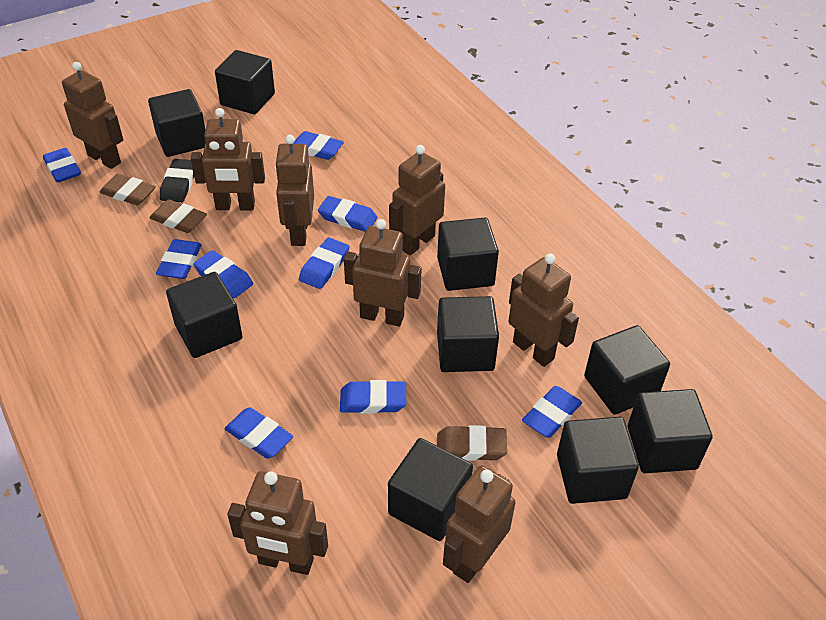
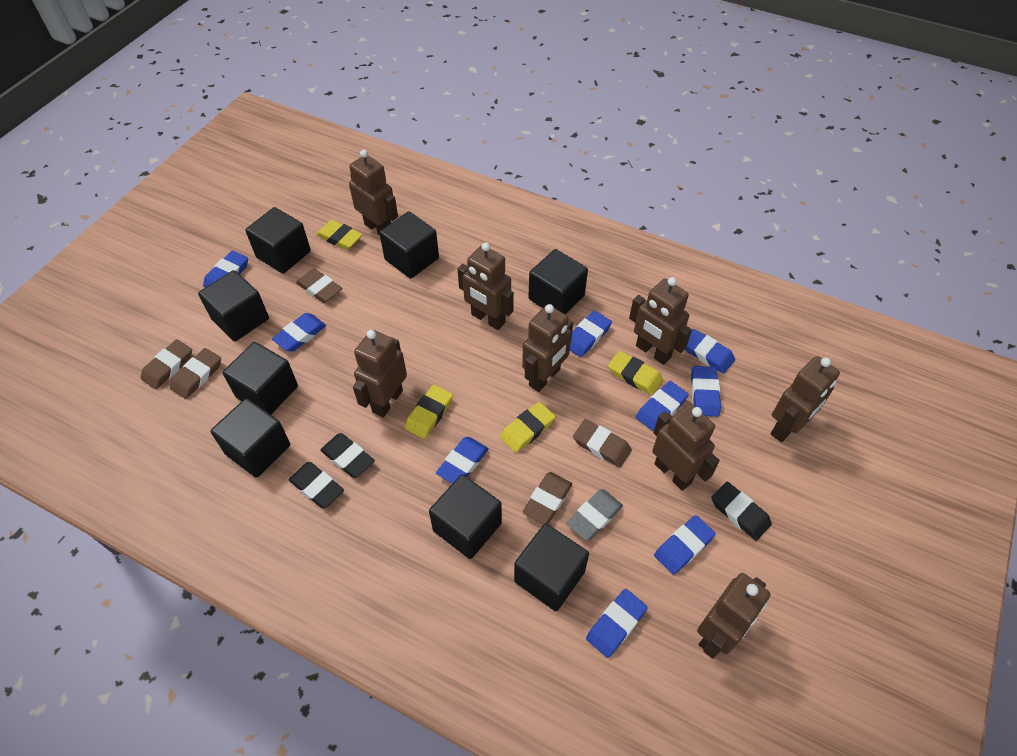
black cube: [148,89,206,157] [166,272,243,358] [215,50,275,114] [388,438,473,541] [437,218,499,291] [437,296,499,372] [557,417,639,504] [584,325,670,415] [628,389,712,473] = 9 -> [198,270,269,341] [211,398,290,478] [223,342,298,415] [245,207,311,274] [379,211,439,279] [429,474,502,559] [514,523,589,611] [528,249,588,314] = 8
black eraser: [160,159,194,202] = 1 -> [289,462,344,509] [320,433,375,478] [712,482,772,541] = 3
brown eraser: [99,174,156,205] [150,199,207,233] [437,425,507,461] = 3 -> [141,339,192,389] [170,348,221,399] [296,269,342,303] [523,472,572,525] [573,419,632,468] = 5
grey eraser: none = 0 -> [566,489,623,541] = 1
yellow eraser: none = 0 -> [316,220,363,250] [405,385,453,439] [500,402,556,453] [608,351,663,395] = 4

